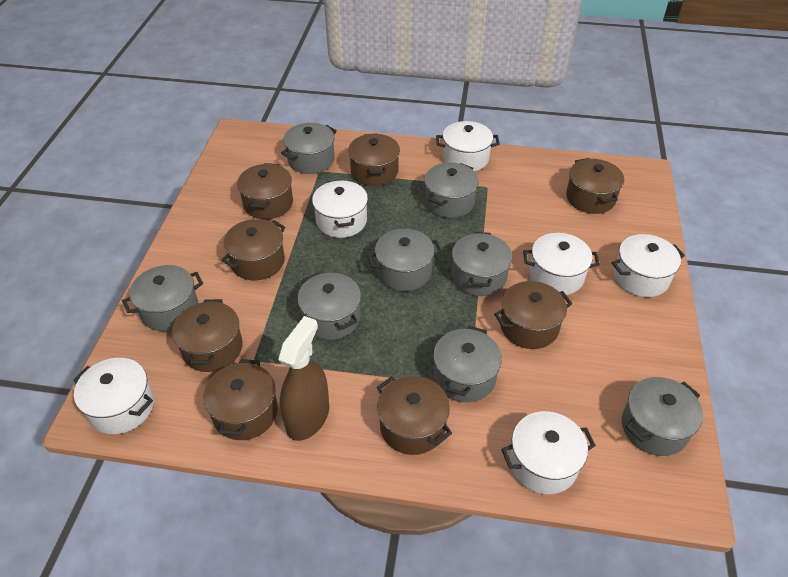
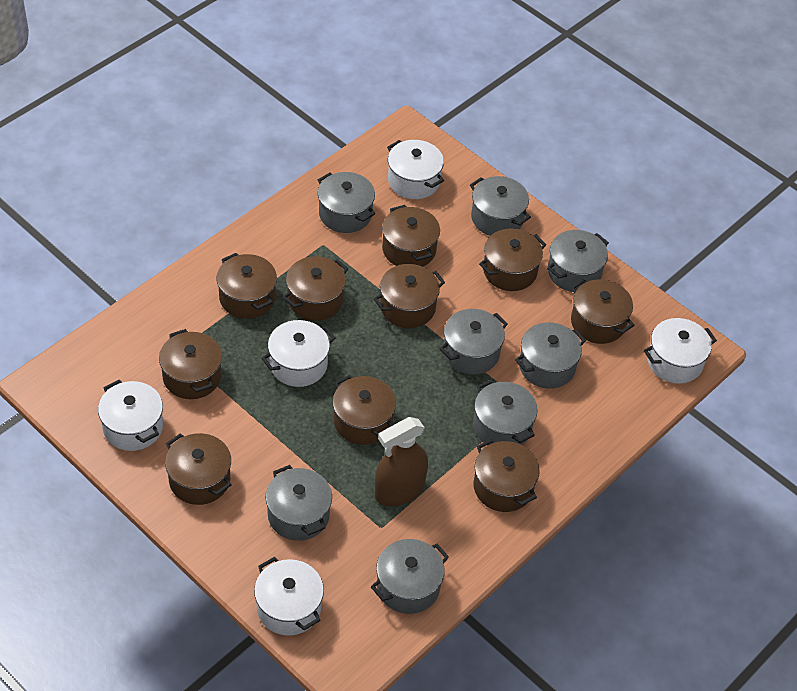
brown pot: [172,299,243,372] [203,359,278,440] [221,219,285,280] [237,163,293,219] [348,133,400,186] [377,376,452,455] [494,281,572,349] [566,158,624,214] = 8 -> [159,329,222,399] [165,433,232,505] [217,253,277,319] [283,256,348,321] [332,375,396,445] [374,264,445,328] [382,205,440,267] [473,439,540,512] [479,228,546,291] [571,279,634,344] = 10
white pot: [73,358,154,434] [312,180,368,238] [436,121,499,171] [501,411,596,494] [523,233,600,295] [612,234,685,297] = 6 -> [98,380,163,451] [254,557,324,636] [261,320,336,387] [387,140,444,199] [644,318,717,384] = 5

